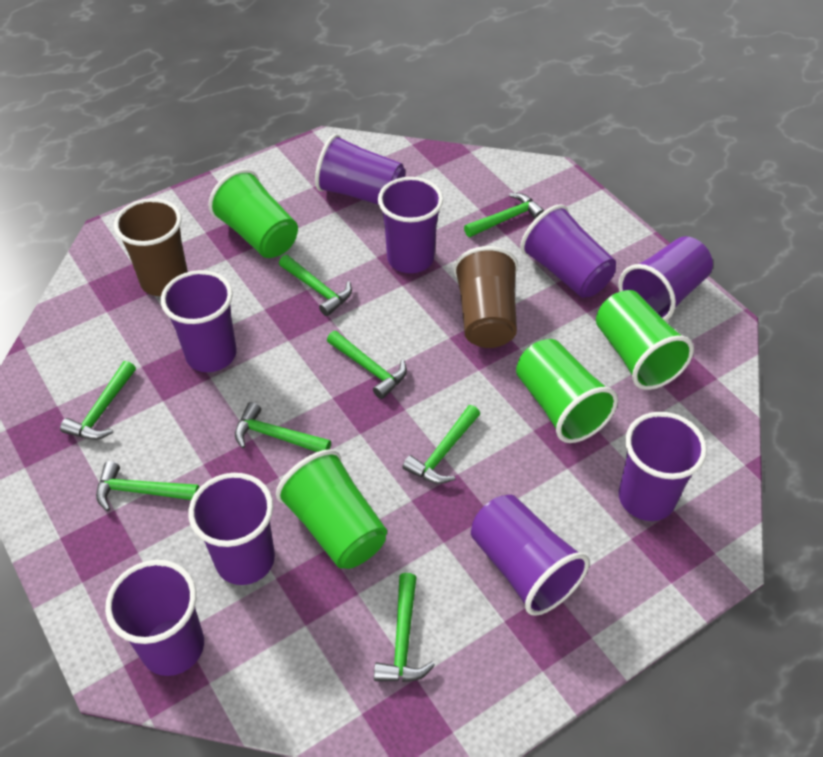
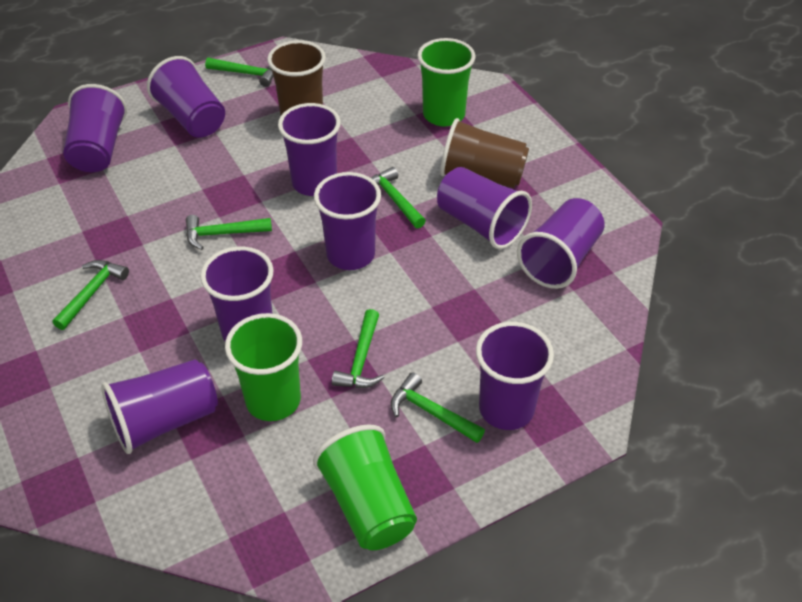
green cup: [208,169,298,258] [276,449,387,569] [516,339,618,443] [596,290,694,390] = 4 -> [225,313,302,421] [313,424,417,550] [417,38,476,126] = 3
green hammer: [60,361,136,440] [96,461,199,511] [235,402,331,452] [279,255,352,316] [327,331,407,399] [374,573,435,682] [403,405,480,484] [464,193,545,237] = 8 -> [52,260,129,330] [186,215,272,250] [205,58,273,87] [332,309,384,388] [371,167,426,228] [391,372,485,443] = 6

